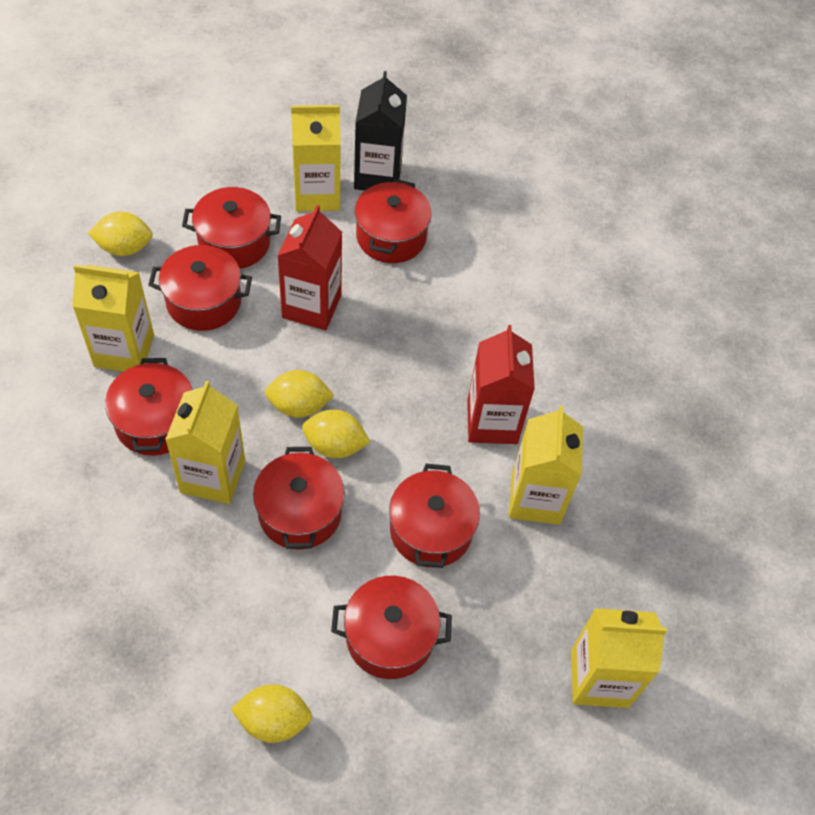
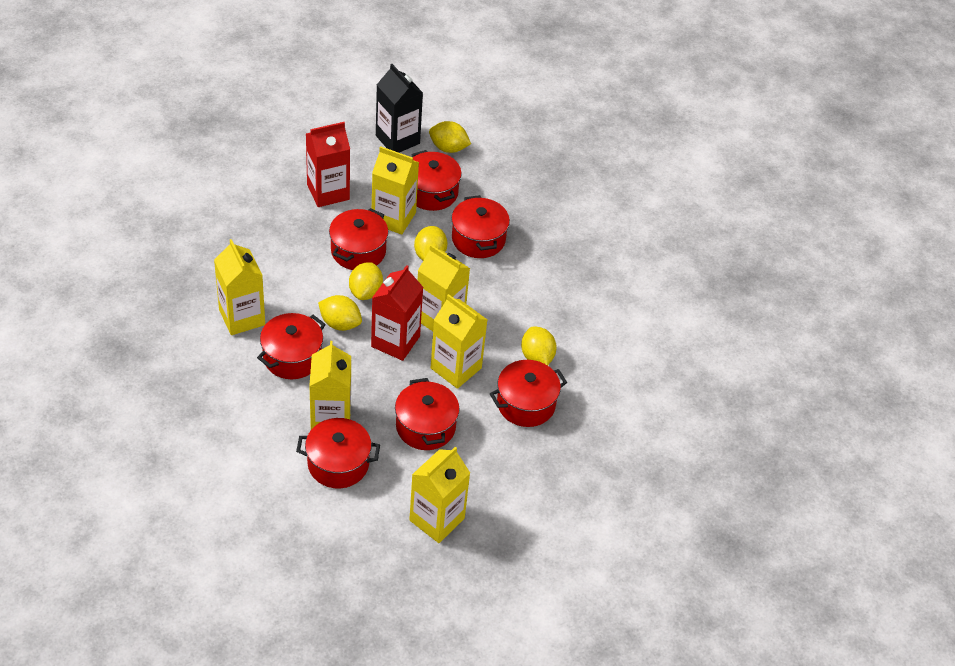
yellow carton: [72,264,154,372] [165,381,245,504] [291,105,341,211] [509,406,583,525] [571,608,667,708] = 5 -> [214,239,265,335] [309,341,351,430] [372,146,419,235] [409,447,470,543] [418,245,470,331] [431,294,487,389] = 6
yellow lemon: [88,211,153,256] [231,684,312,743] [265,370,334,418] [302,410,370,458] = 4 -> [318,295,362,331] [349,262,383,300] [414,226,447,261] [429,121,471,153] [521,327,557,366] = 5

